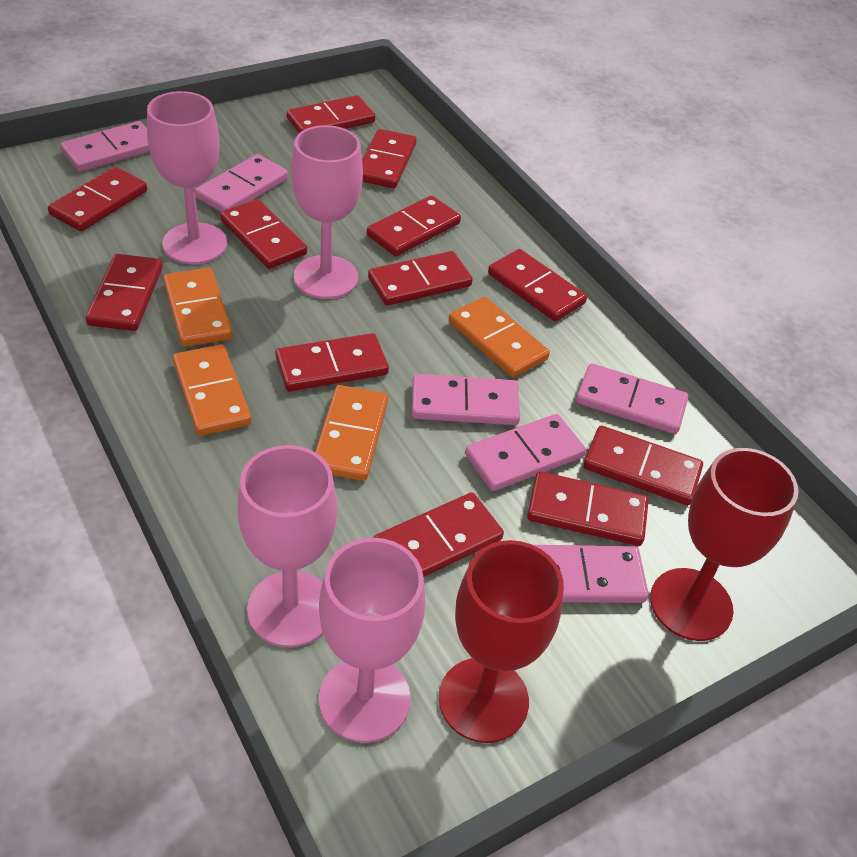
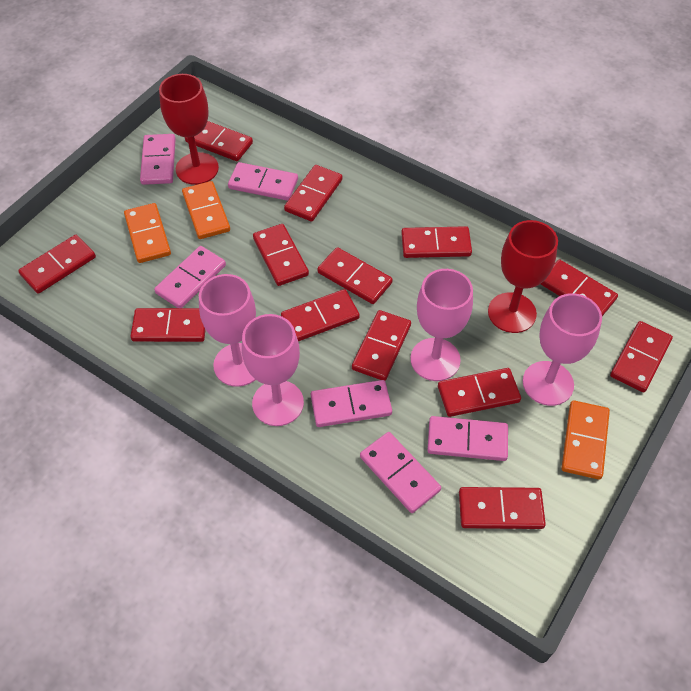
orange domino: [163,268,233,347] [173,344,251,436] [315,385,388,481] [449,297,550,378] = 4 -> [124,203,171,263] [182,181,230,239] [562,400,610,480] = 3
red domino: [48,167,147,232] [86,254,163,331] [220,199,307,269] [275,333,389,391] [287,95,375,133] [362,129,417,188] [367,195,461,256] [368,251,473,306] [374,492,504,577] [488,249,587,322] [527,471,649,546] [583,425,703,505] = 12 -> [18,235,96,294] [131,308,206,342] [185,121,253,161] [253,224,309,286] [281,289,360,342] [284,165,342,222] [317,247,393,304] [352,310,411,381] [401,226,472,258] [438,368,521,417] [459,487,546,529] [541,259,618,316] [610,321,673,393] = 13

